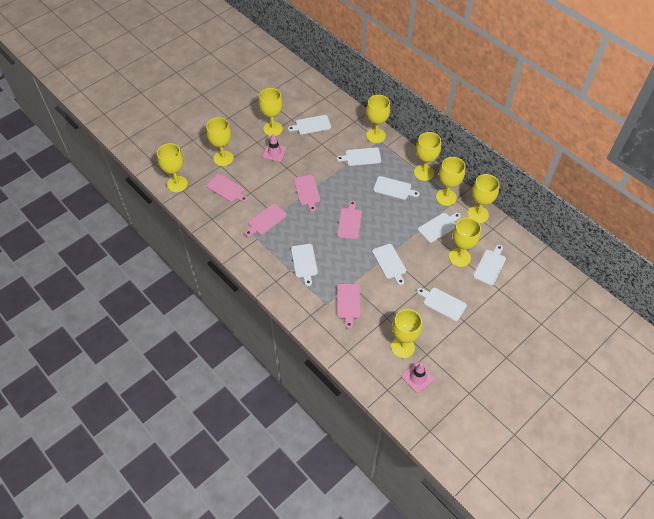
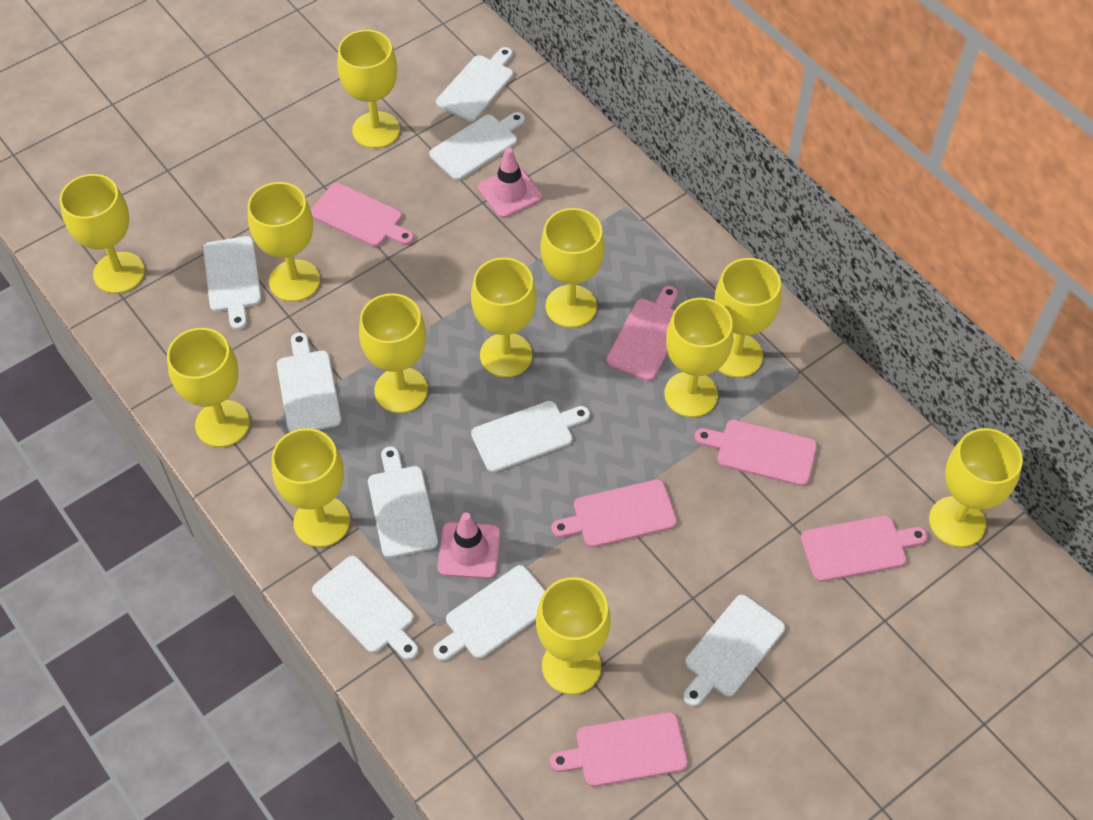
pink cutting board: [206,174,248,202] [245,204,287,237] [294,175,321,212] [337,200,362,240] [337,284,361,329] = 5 -> [311,183,414,247] [550,712,688,787] [551,479,677,548] [606,286,678,381] [695,420,817,486] [800,515,928,582] = 6
white cutting board: [288,115,331,135] [291,244,318,286] [337,148,381,166] [372,244,406,285] [373,176,420,200] [417,287,467,321] [418,213,461,243] [473,245,506,286] = 8 -> [203,236,262,330] [277,332,341,432] [312,556,418,660] [368,446,438,558] [429,112,525,180] [434,565,546,661] [436,47,513,122] [471,401,590,473] [683,595,785,706] = 9
yellow goblet: [157,143,188,192] [206,117,234,166] [259,88,283,136] [366,95,390,143] [391,309,422,358] [414,132,441,181] [436,157,465,206] [449,217,481,267] [467,174,500,223] = 9 -> [59,174,145,294] [167,328,250,447] [248,182,320,302] [272,428,350,547] [337,30,400,148] [359,293,428,413] [471,258,537,377] [536,577,611,695] [541,208,605,328] [665,298,733,417] [715,258,781,378] [929,428,1023,547] = 12

